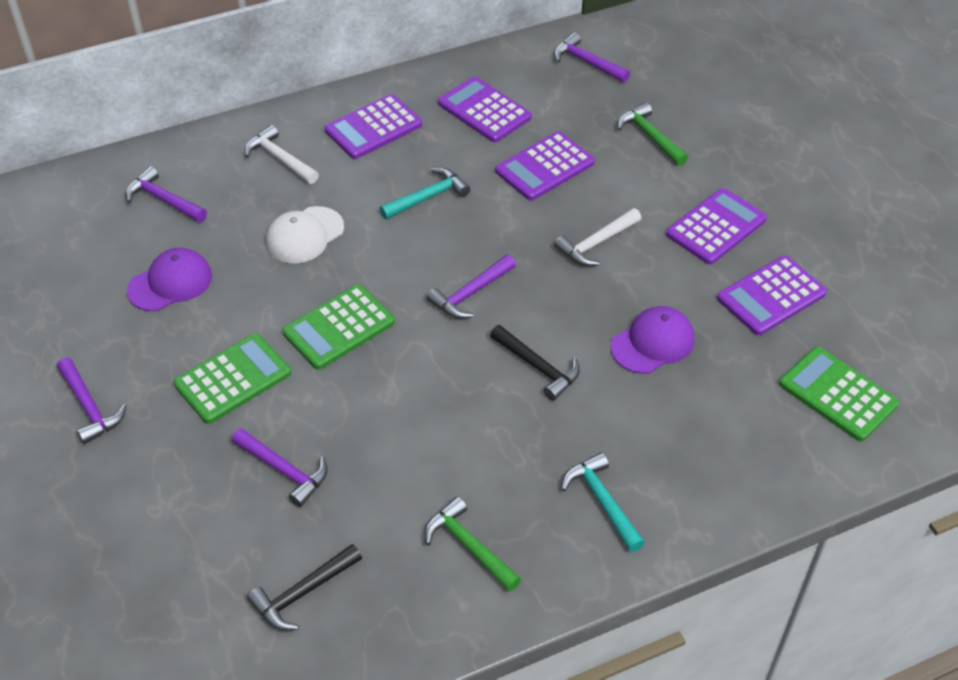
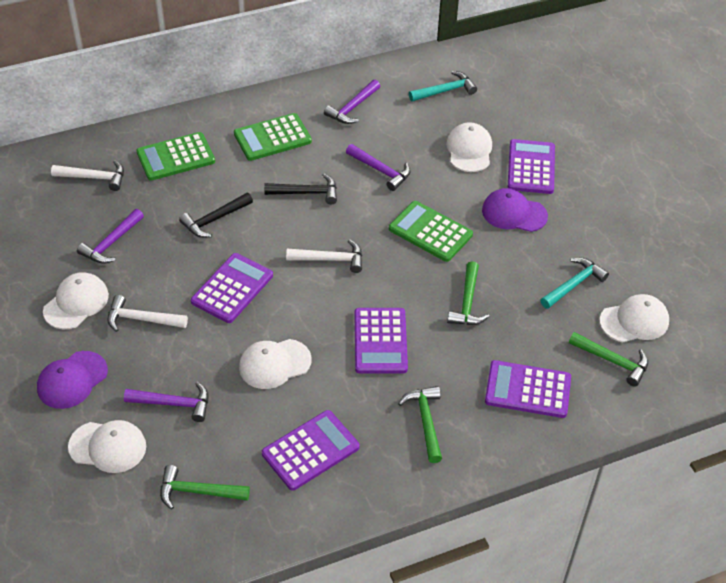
green hammer: [424,496,521,592] [618,102,688,166] = 2 -> [160,465,250,509] [398,386,442,463] [447,261,490,325] [569,332,648,387] = 4
purple hammer: [57,358,127,444] [126,166,207,222] [231,428,328,507] [426,254,516,319] [554,32,630,83] = 5 -> [77,209,144,264] [124,382,208,422] [324,80,380,124] [346,144,410,191] = 4
white cap: [266,206,344,264] = 1 -> [43,272,109,329] [68,420,146,473] [239,339,312,389] [446,122,492,172] [600,294,669,342] = 5
white hammer: [245,125,319,184] [554,208,642,266] = 2 -> [51,160,124,191] [107,295,188,332] [286,239,362,273] = 3

